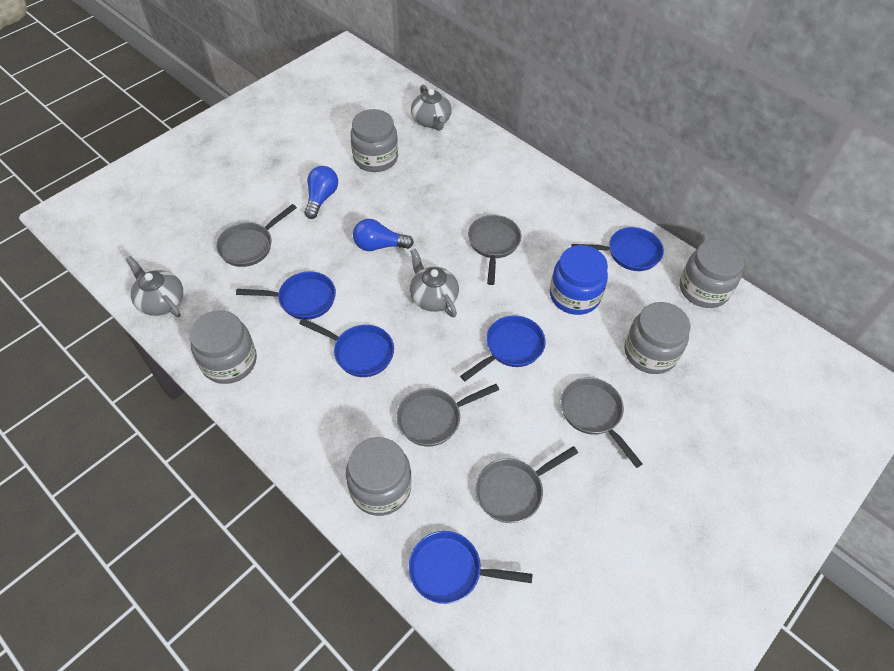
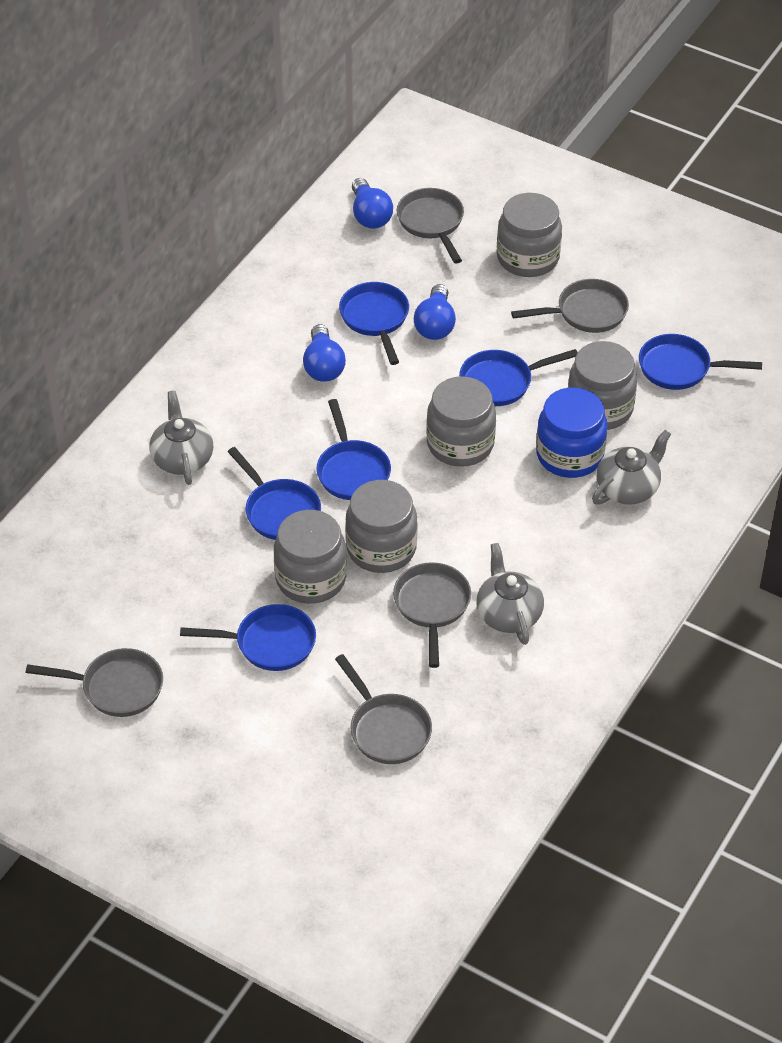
blue light bulb: [304,166,338,219] [353,219,414,251] = 2 -> [303,324,346,382] [352,178,393,229] [414,284,456,340] = 3
blue pan: [236,271,336,320] [299,318,394,377] [409,531,533,604] [460,315,546,381] [572,227,664,271] = 5 -> [180,604,316,671] [228,447,321,540] [317,399,391,500] [339,282,409,365] [459,349,578,406] [639,334,762,390] = 6

